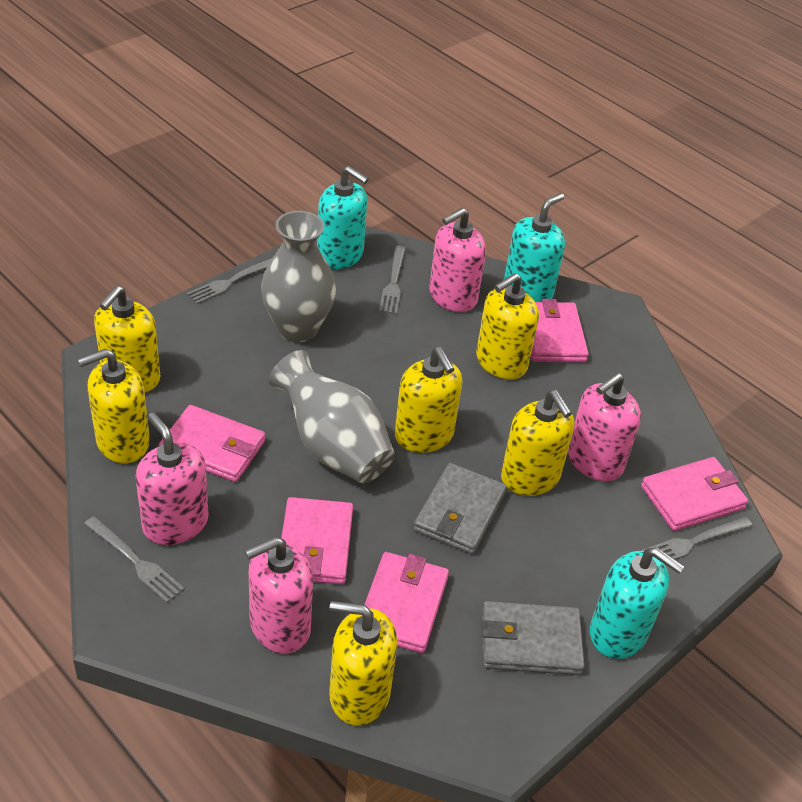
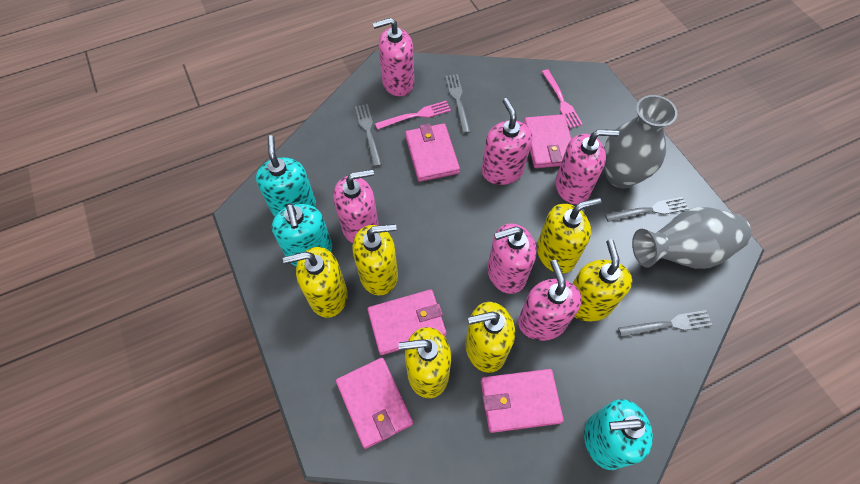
grey wallet: [413,463,507,554] [482,601,585,675] = 2 -> none = 0
pink fork: none = 0 -> [375,101,451,130] [542,69,583,128] = 2
pink soap dispenser: [136,412,209,545] [245,537,313,654] [429,208,486,312] [568,373,641,481] = 4 -> [333,169,379,243] [373,18,414,96] [482,98,532,185] [487,223,537,294] [518,260,582,341] [555,129,619,204] = 6

